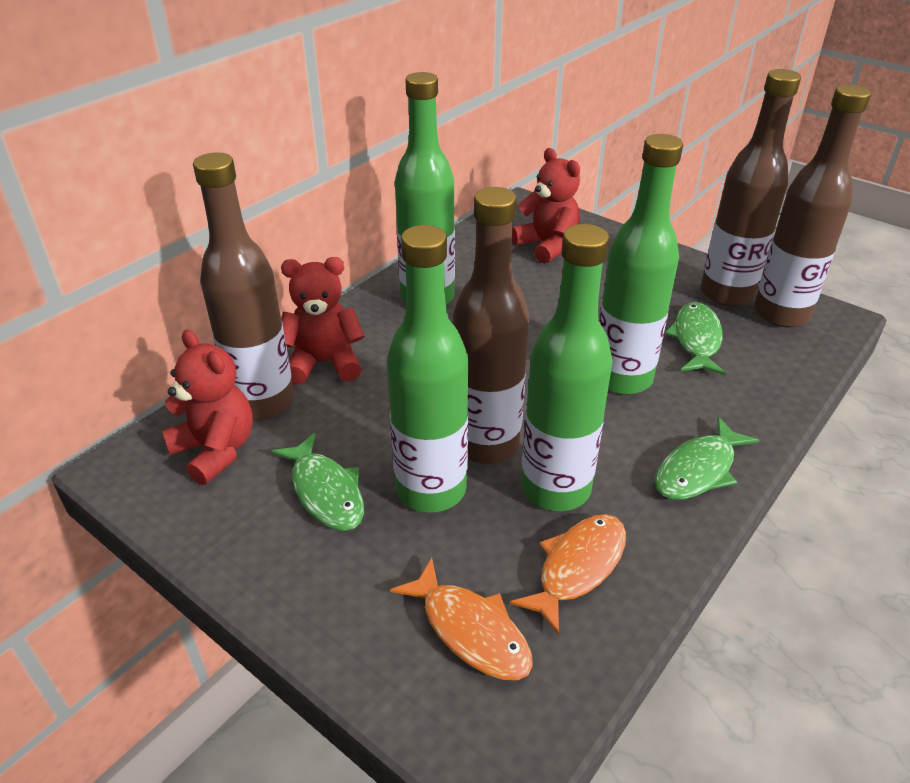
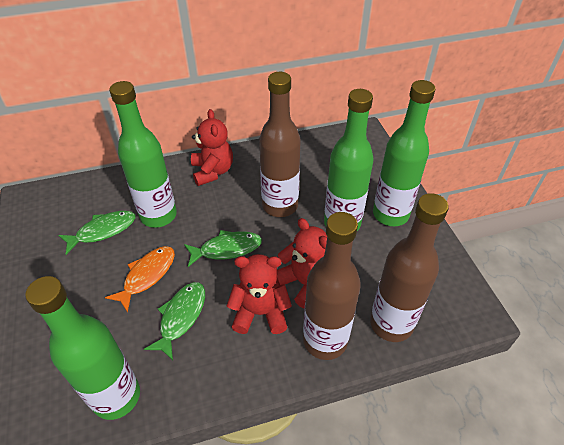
brown bottle: [193,153,294,419] [453,187,529,464] [701,69,801,306] [754,84,871,327] = 4 -> [259,72,301,217] [303,212,361,360] [370,193,449,342] = 3
orange fish: [390,558,533,680] [510,514,626,636] = 2 -> [105,246,175,312] = 1

